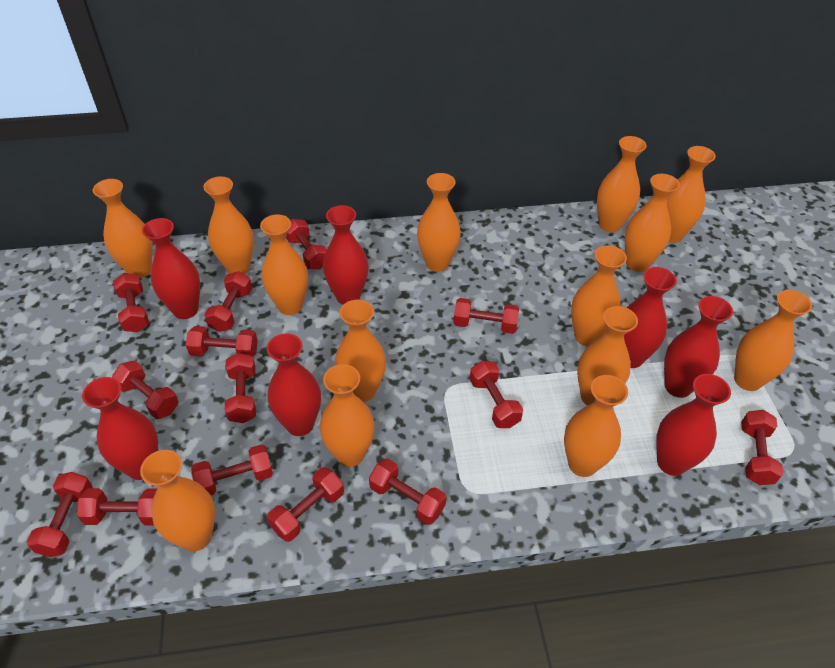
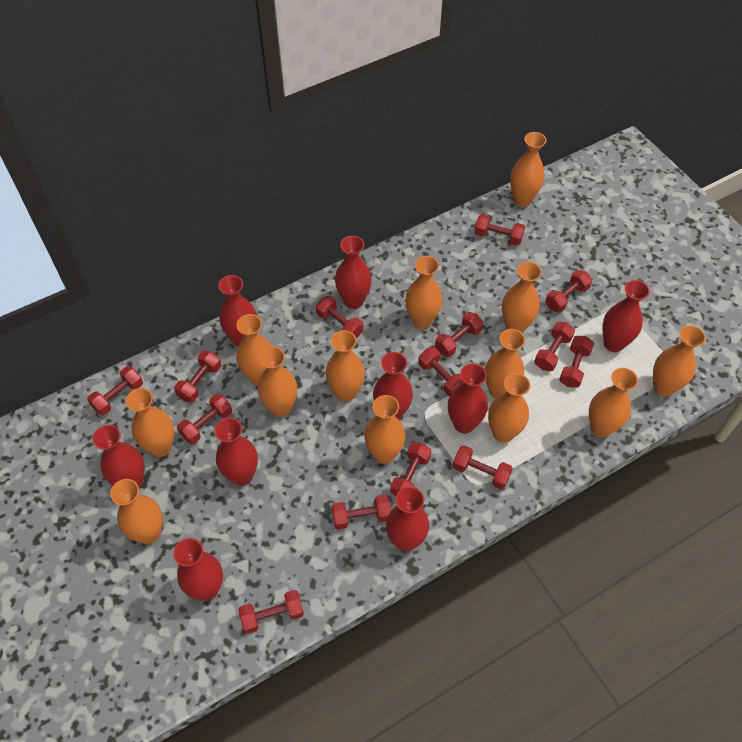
orange vase: [93,179,153,278] [140,450,215,552] [203,176,254,274] [260,214,308,315] [320,364,374,467] [335,300,386,402] [417,173,461,272] [564,375,628,477] [571,245,627,346] [577,306,638,406] [597,136,647,233] [625,174,680,272] [667,146,716,243] [734,290,812,391] = 14 -> [110,479,163,544] [126,388,174,457] [236,314,272,385] [258,346,297,417] [326,330,365,401] [364,395,406,464] [405,256,443,329] [485,329,525,398] [488,373,530,443] [502,262,542,333] [510,132,546,207] [589,368,638,438] [653,325,706,397] = 13
red vase: [82,377,158,480] [142,218,200,319] [267,333,321,436] [323,205,368,305] [624,267,677,368] [656,374,731,476] [664,296,733,398] = 7 -> [93,425,145,489] [173,538,223,601] [215,418,258,486] [218,275,257,346] [335,236,372,309] [373,352,413,420] [386,487,429,552] [448,364,488,433] [602,280,650,352] = 9

